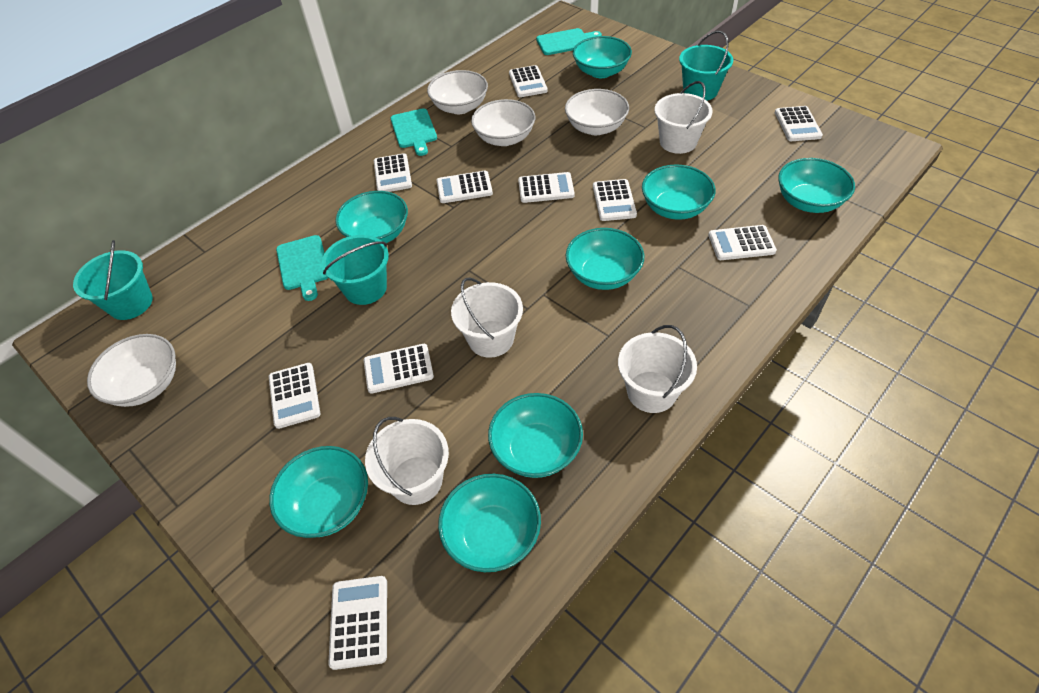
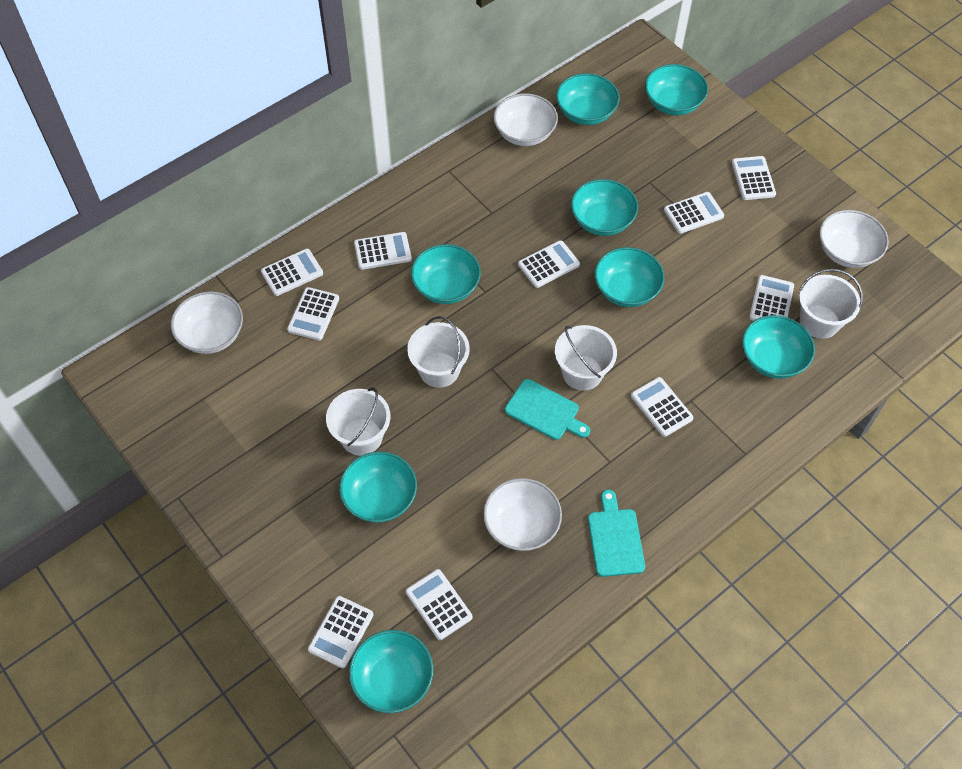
turquoise bucket: [73,240,153,320] [321,235,389,305] [679,31,733,101] = 3 -> none = 0
turquoise cutting board: [276,235,328,301] [390,109,437,156] [536,28,602,55] = 3 -> [505,379,590,440] [588,490,645,577] = 2

